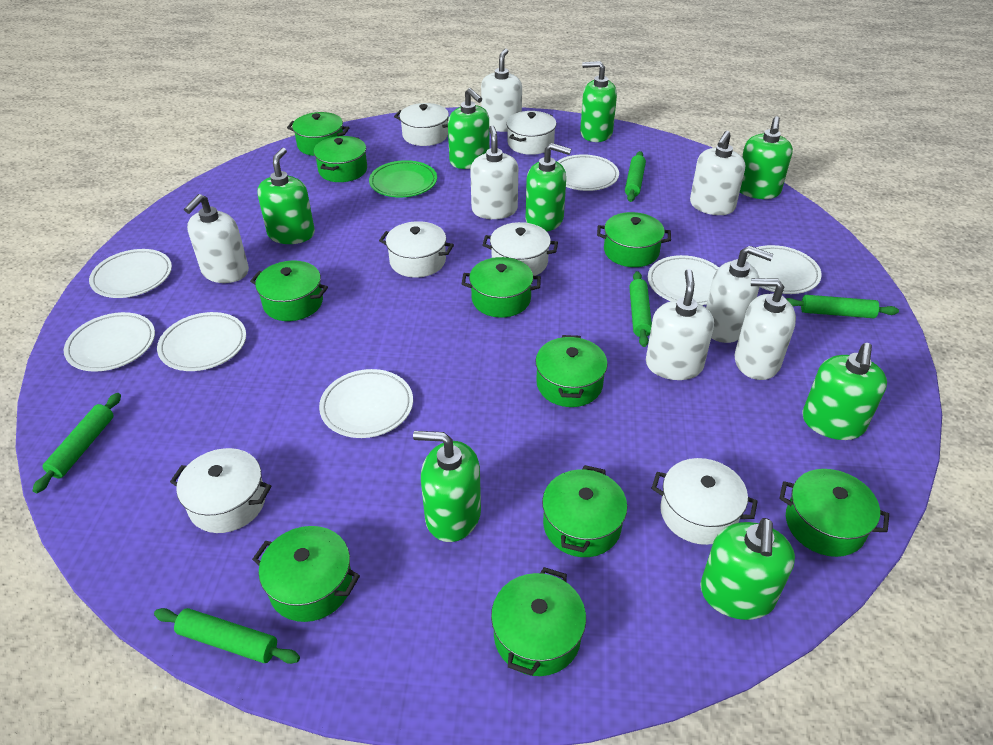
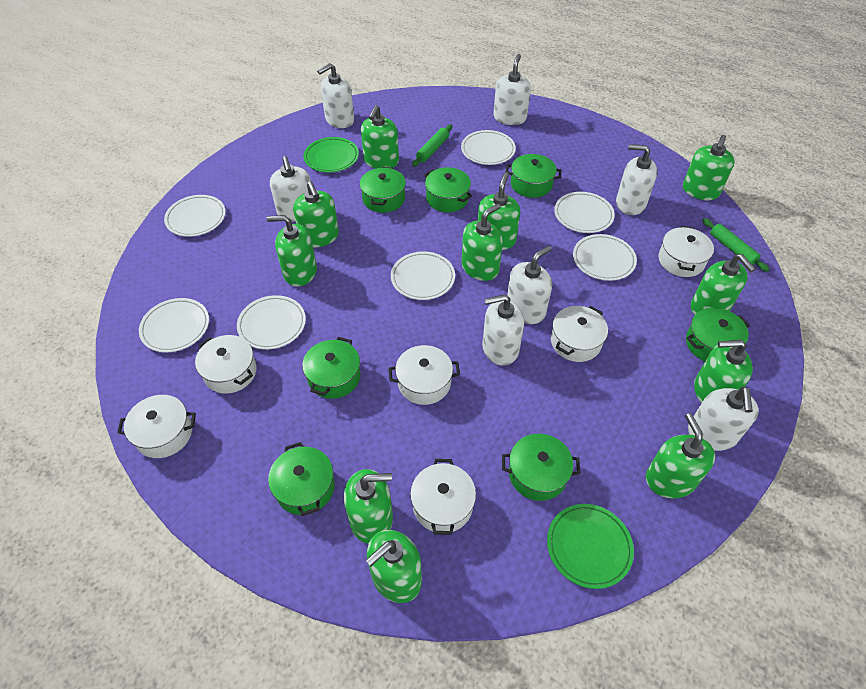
green plate: [369,160,437,198] = 1 -> [304,137,359,173] [547,504,634,589] = 2
green pot: [250,261,328,321] [252,526,360,622] [287,112,349,156] [313,136,367,182] [462,257,541,318] [491,567,586,676] [535,335,608,407] [542,465,627,557] [597,212,671,267] [779,469,889,557] = 10 -> [268,442,335,516] [302,337,361,399] [360,167,406,213] [424,167,472,212] [502,434,581,501] [506,154,561,198] [686,308,750,361] = 7
green rolling pin: [32,393,121,493] [154,608,300,664] [625,151,646,202] [629,271,652,347] [786,295,899,318] = 5 -> [412,124,452,166] [702,218,770,272] = 2
green soap dispenser: [257,148,315,244] [413,431,481,542] [448,88,490,169] [526,143,571,231] [580,61,617,142] [700,518,795,620] [740,116,793,199] [802,343,887,440] = 8 -> [266,215,317,287] [293,181,339,247] [344,469,393,544] [361,105,399,169] [366,530,422,603] [461,204,503,281] [478,172,520,250] [646,413,715,498] [683,135,734,200] [691,254,756,315] [694,340,753,403] = 11

